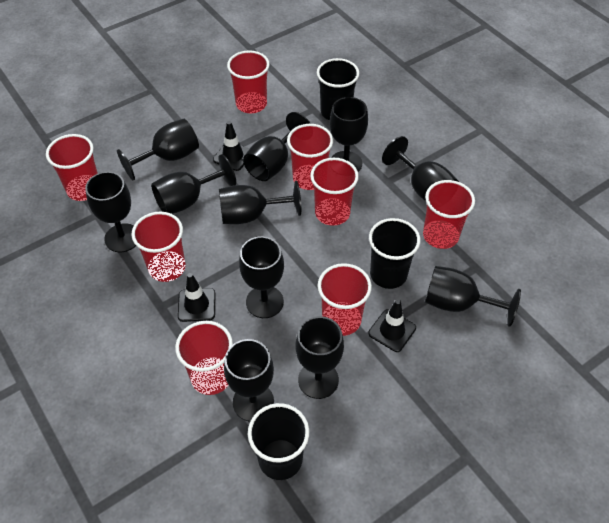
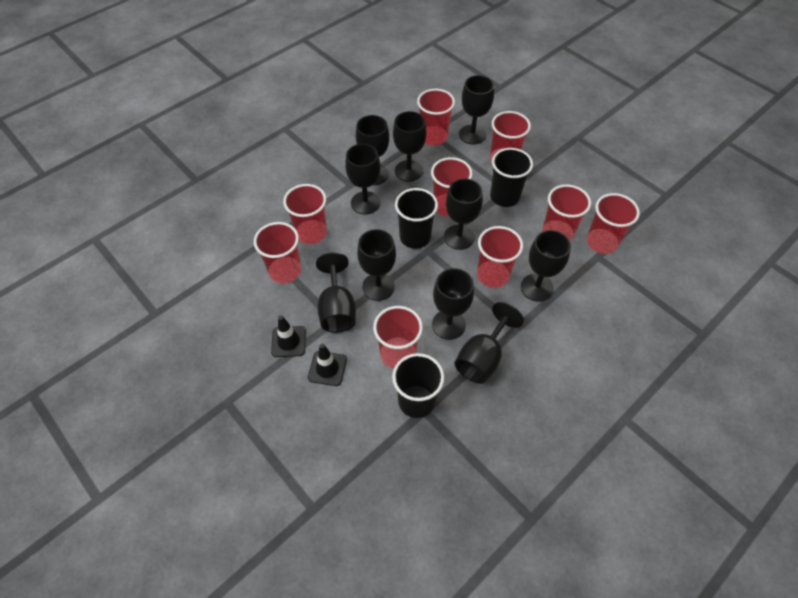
black goblet: [85,172,136,252] [117,119,199,180] [151,154,236,214] [219,181,301,224] [224,339,274,422] [239,236,284,318] [243,112,311,181] [295,316,344,399] [330,97,368,172] [382,136,459,201] [425,266,521,327] = 11 -> [316,252,356,333] [345,144,380,214] [356,115,389,185] [357,229,396,301] [393,111,426,182] [432,268,474,340] [444,178,483,250] [455,302,524,384] [459,75,494,144] [521,230,571,302] = 10
black traffic cone: [178,273,215,322] [213,121,250,171] [368,299,416,352] = 3 -> [271,315,306,357] [308,343,347,386] = 2
red cup: [46,134,98,201] [131,212,185,282] [175,321,233,395] [227,51,270,113] [287,124,333,190] [310,158,359,226] [318,263,372,336] [423,180,475,249] = 8 -> [254,222,301,284] [283,184,327,244] [373,306,423,369] [417,89,455,146] [431,157,473,217] [477,226,523,288] [490,111,531,162] [542,184,591,241] [587,193,640,254] = 9

